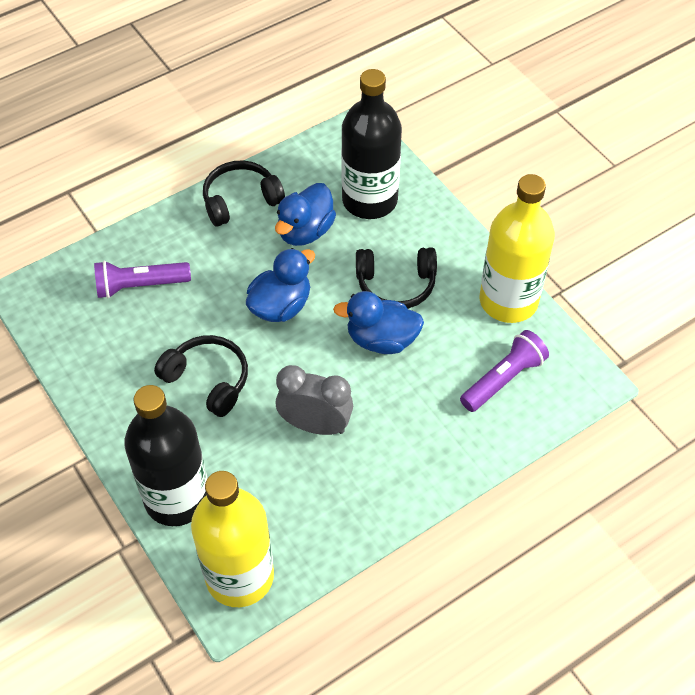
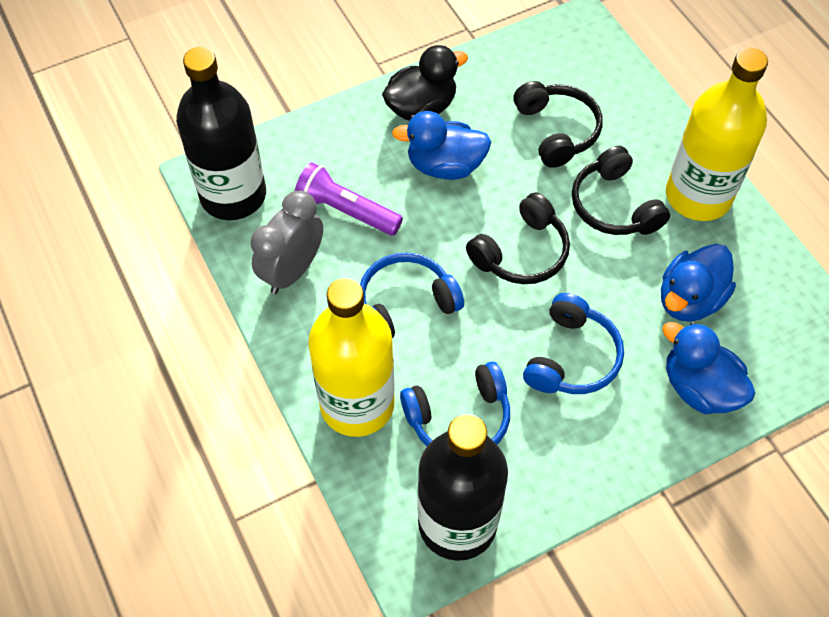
black duck: none = 0 -> [382,45,468,121] = 1
blue headphones: none = 0 -> [360,252,464,338] [400,361,510,446] [523,293,624,394] = 3
purple flashlight: [94,261,191,298] [460,330,549,412] = 2 -> [295,162,403,236] = 1

